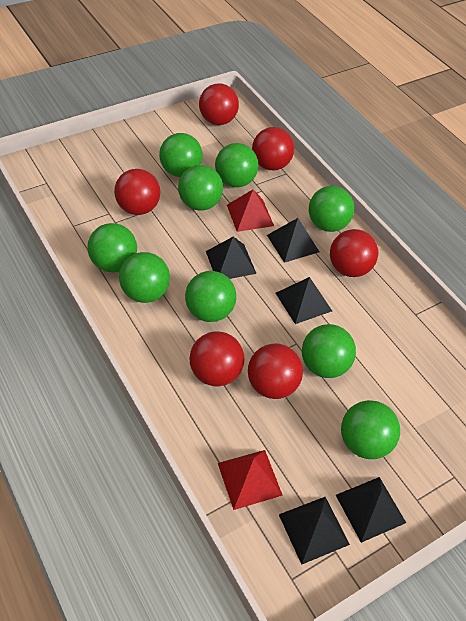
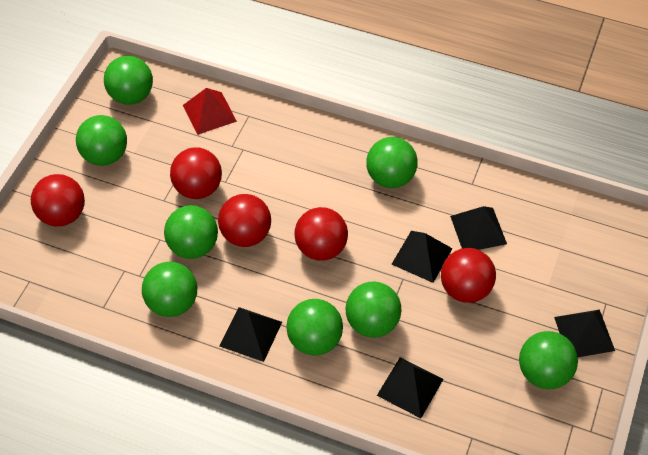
green ball: [87,223,137,272] [119,252,170,303] [159,133,203,177] [178,165,223,211] [185,271,236,322] [215,143,258,187] [302,324,356,378] [309,186,354,232] [341,400,400,459] = 9 -> [76,115,127,166] [104,56,153,105] [142,261,197,317] [164,205,218,259] [286,299,343,356] [346,281,402,338] [367,137,418,188] [519,331,578,389] = 8
red ball: [114,169,160,215] [190,331,245,386] [199,83,239,125] [248,344,303,399] [252,127,294,170] [330,229,378,277] = 6 -> [31,174,85,227] [170,147,222,199] [218,194,271,247] [294,207,348,261] [441,248,496,303] = 5
red pyramid: [218,450,283,510] [227,189,274,232] = 2 -> [183,88,237,135] = 1

